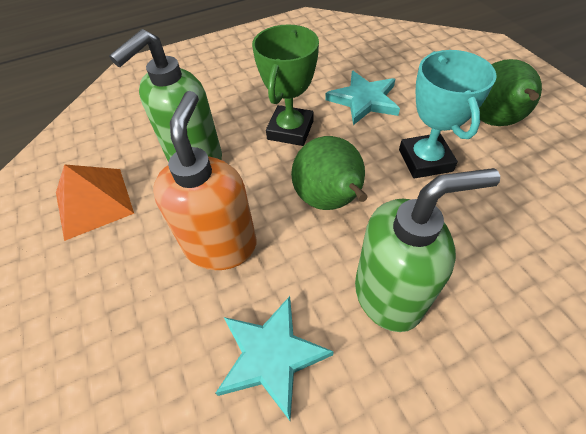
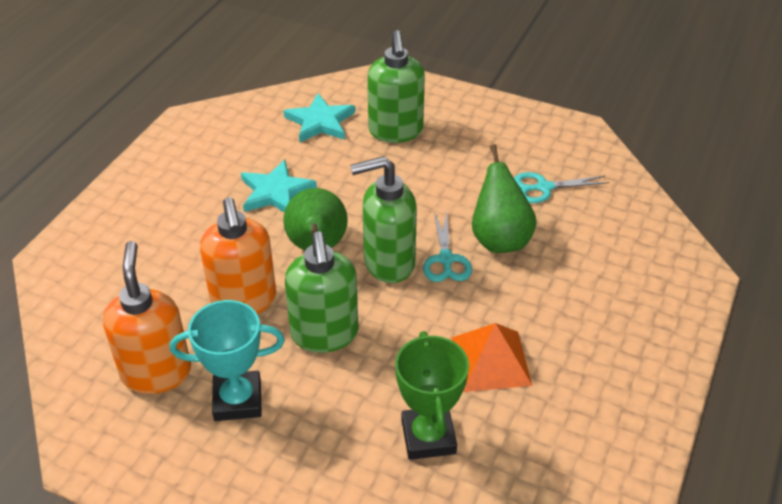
green soap dispenser: [109,29,222,162] [355,168,500,332] = 2 -> [285,231,358,353] [350,156,417,283] [367,30,425,143] = 3
orange soap dispenser: [153,91,257,270] = 1 -> [103,241,191,394] [200,197,276,314] = 2
turquoise scissors: none = 0 -> [423,210,472,282] [514,172,609,203] = 2

